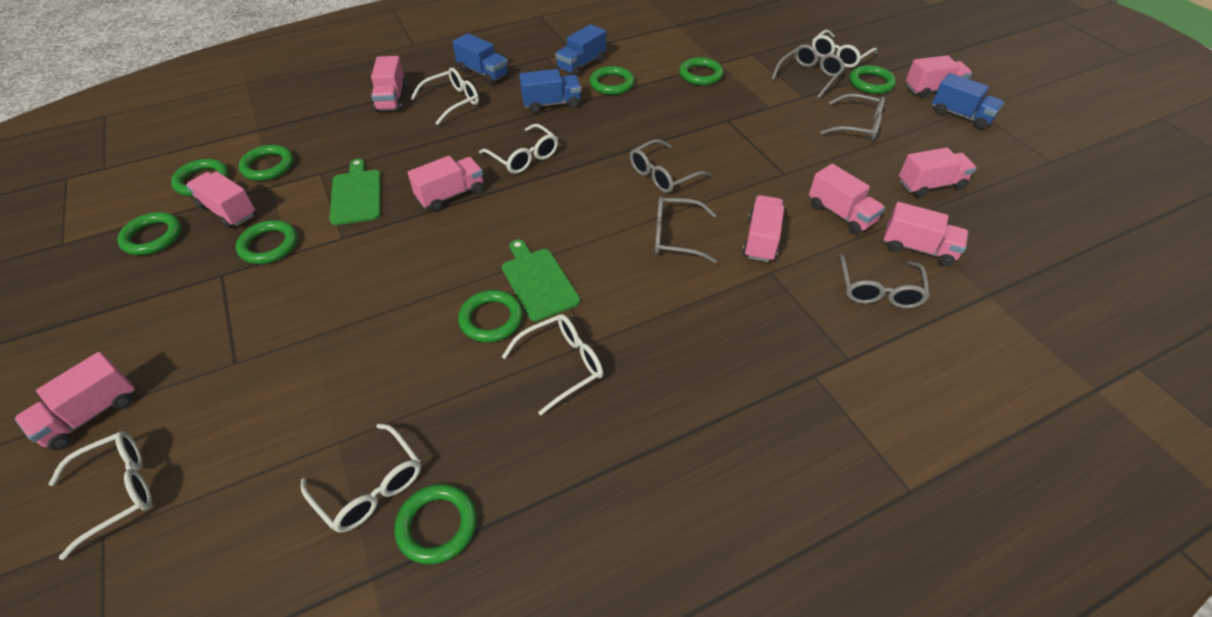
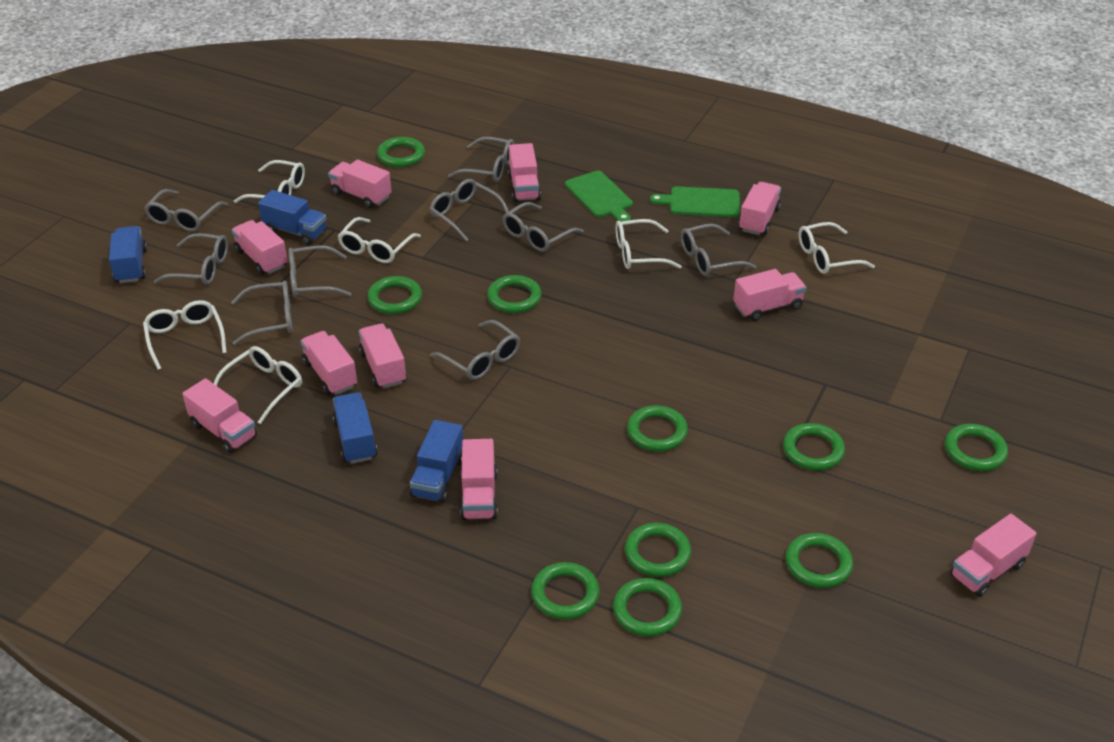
green ring: [117,212,182,255] [171,159,229,196] [236,220,298,264] [239,145,294,181] [394,484,477,564] [458,290,523,342] [590,66,634,95] [679,57,724,85] [849,65,896,94] = 9 -> [367,276,422,314] [377,137,425,167] [487,275,542,313] [531,562,600,620] [613,578,682,636] [625,523,691,577] [627,405,688,451] [783,423,845,470] [785,533,853,588] [945,424,1008,471] = 10
grey glasses: [630,139,711,193] [655,197,717,263] [772,44,845,98] [820,93,885,141] [839,254,930,308] = 5 -> [144,189,228,232] [154,233,228,285] [231,281,292,345] [289,246,352,298] [430,179,509,241] [430,320,520,380] [448,137,514,182] [502,202,584,252] [681,224,757,276] = 9
pink truck: [15,352,135,450] [186,171,256,228] [371,56,407,112] [408,156,483,211] [742,195,784,262] [809,164,885,234] [883,202,968,267] [899,147,977,198] [906,55,972,98] = 9 -> [182,378,257,453] [232,220,288,275] [300,331,357,395] [328,160,392,208] [359,324,407,388] [460,439,498,520] [508,143,541,202] [733,269,806,321] [739,182,781,235] [950,514,1036,597] = 10

